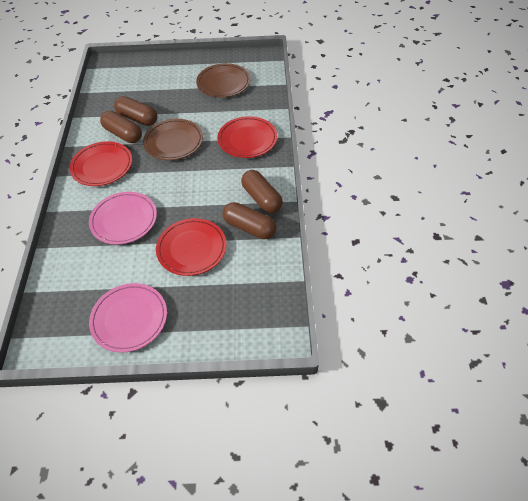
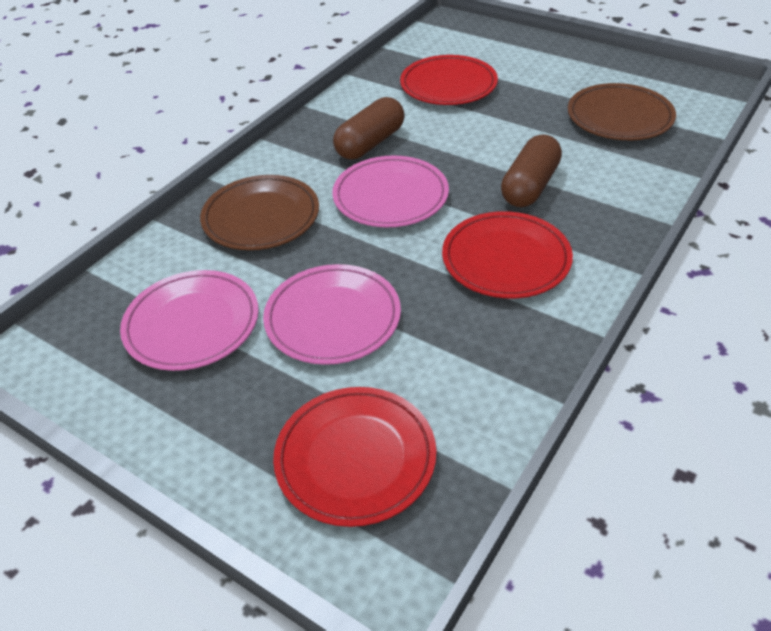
brown capsule: [100,111,142,143] [114,96,157,126] [222,202,276,239] [241,170,283,213] = 4 -> [333,97,405,159] [501,134,562,207] = 2
pink plate: [89,192,157,245] [89,283,167,353] = 2 -> [120,270,259,371] [263,264,401,365] [332,156,449,228] = 3

